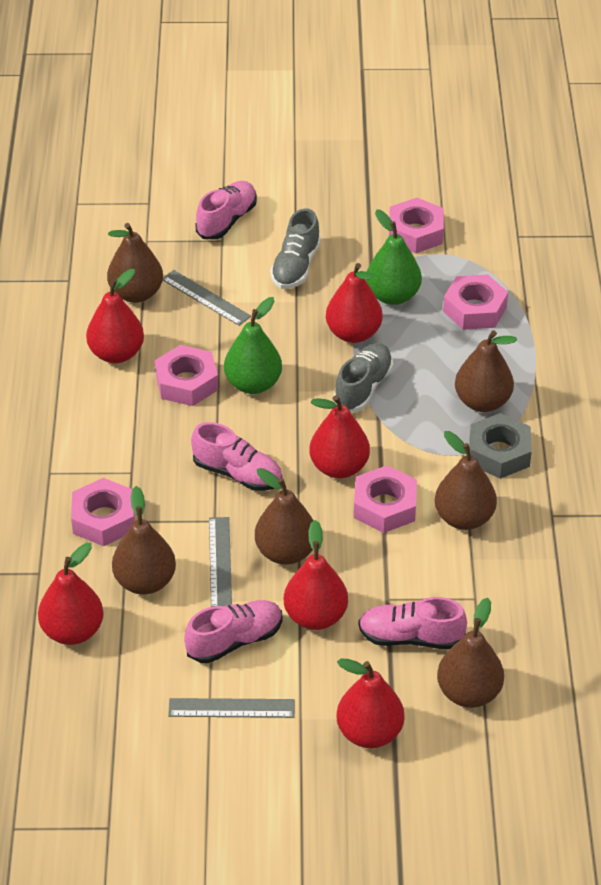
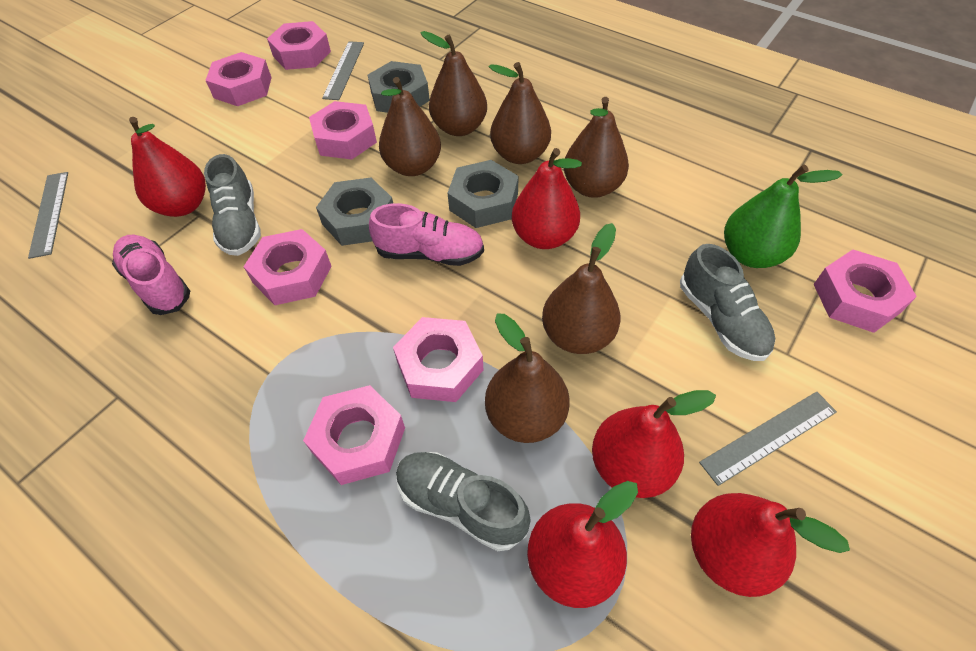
green pear: [224,297,282,394] [366,209,422,305] = 2 -> [724,165,842,268] = 1
grey nut: [469,413,532,479] = 1 -> [316,178,393,246] [368,61,430,113] [448,160,519,228] = 3
grey shoe: [270,208,321,289] [334,343,393,412] = 2 -> [204,154,261,256] [396,452,531,551] [680,244,775,361] = 3
pink nut: [71,478,135,546] [155,345,218,406] [354,465,417,533] [389,198,444,253] [443,274,508,330] = 5 -> [205,52,272,106] [244,229,332,305] [267,21,331,70] [303,385,405,485] [309,101,377,160] [393,317,483,402] [814,249,917,333] = 7
pink shoe: [184,600,283,663] [191,422,282,491] [195,181,257,240] [358,597,467,649] = 4 -> [112,235,190,315] [369,203,484,266] = 2
red pear: [38,543,104,645] [86,269,144,363] [284,520,348,630] [309,395,370,479] [326,263,383,343] [336,659,404,748] = 6 -> [129,117,206,217] [512,148,582,249] [527,481,638,608] [592,390,716,498] [691,493,850,597] = 5

